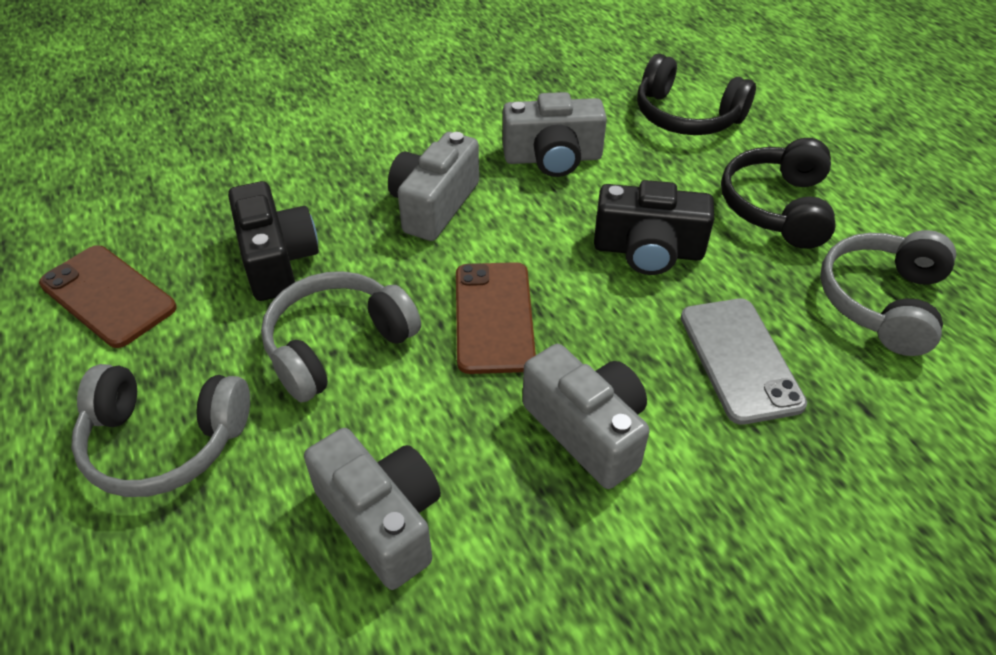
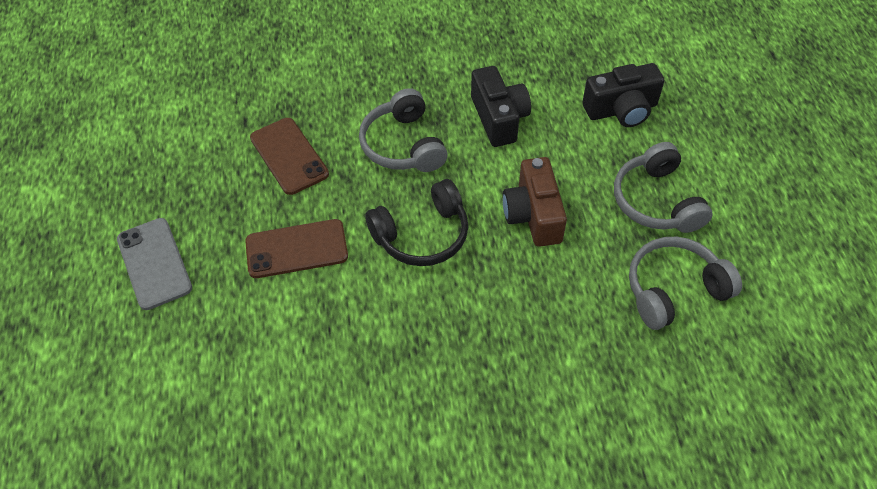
black headphones: [637,54,756,135] [721,138,836,249] = 2 -> [365,179,468,266] = 1
brown camera: none = 0 -> [502,157,567,247] = 1
grey camera: [304,428,441,590] [388,132,479,241] [503,92,607,177] [522,344,650,489] = 4 -> none = 0

